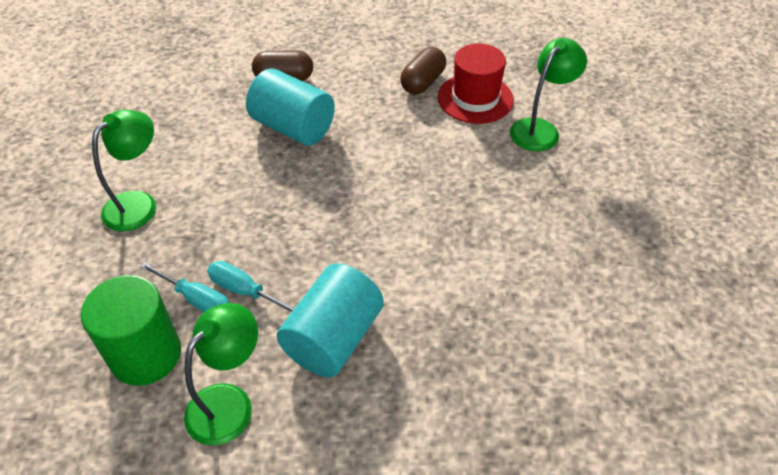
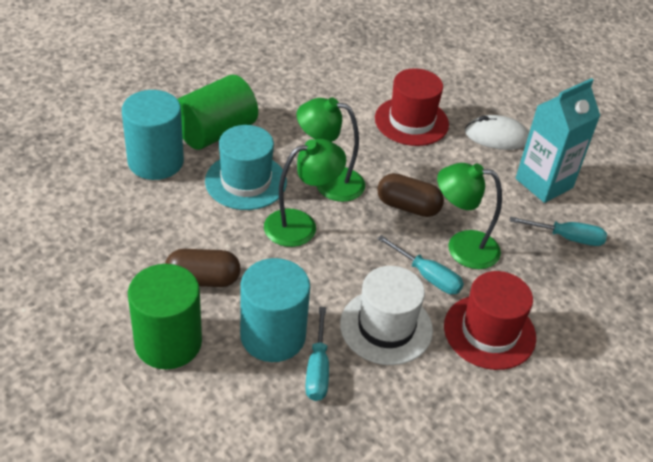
green cylinder: [81,275,181,386] = 1 -> [128,264,202,369] [177,75,258,150] = 2
red hat: [438,44,514,124] = 1 -> [375,68,449,146] [444,271,536,370] = 2
turquoise carton: none = 0 -> [516,78,600,203] = 1
turquoise hat: none = 0 -> [205,125,287,210] = 1
turquoise screwdriver: [139,262,229,312] [207,261,295,313] = 2 -> [305,307,329,401] [377,235,464,294] [510,217,607,246] = 3
white hat: none = 0 -> [340,266,433,365] = 1
white mouse: none = 0 -> [465,115,529,150] = 1

